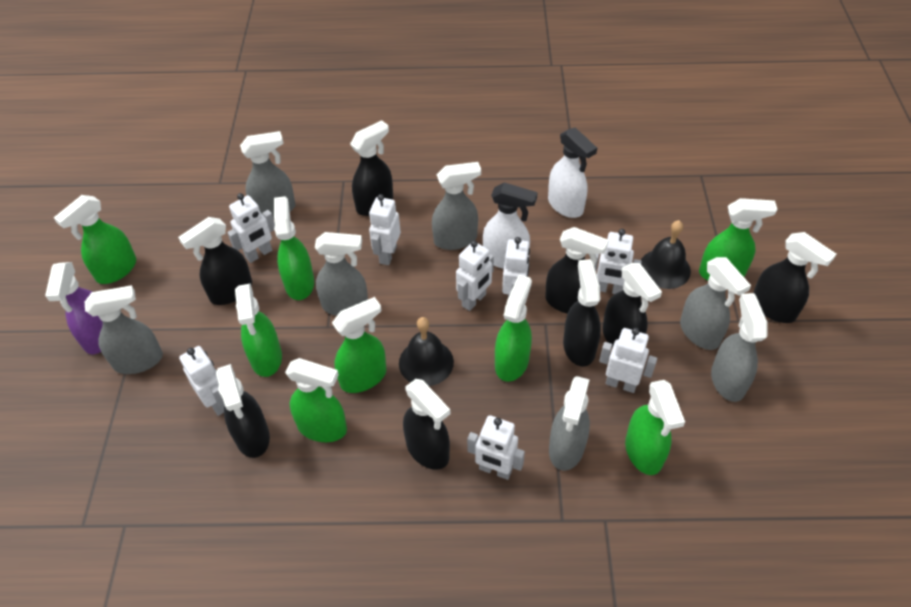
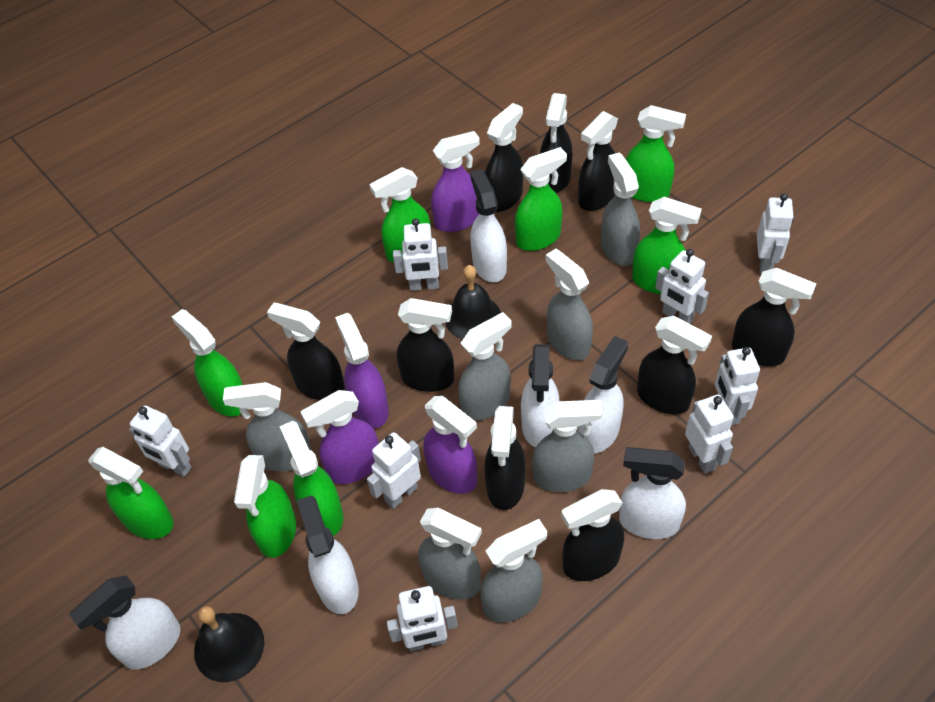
black spray bottle: [178,217,252,305] [216,364,270,458] [350,120,393,216] [403,379,451,470] [545,227,609,314] [563,259,601,367] [602,263,662,347] [753,232,836,323] = 8 -> [267,303,345,400] [397,298,454,392] [485,103,523,212] [485,406,525,510] [540,93,572,193] [561,489,624,581] [578,111,618,211] [637,316,712,414] [732,268,816,366] = 9
purple spray bottle: [45,262,103,354] = 1 -> [301,390,379,484] [335,313,389,428] [424,396,477,494] [431,131,480,232] = 4
white spray bottle: [483,182,538,269] [548,127,597,218] = 2 -> [69,575,181,670] [297,495,359,614] [470,169,507,282] [521,344,560,448] [578,336,628,454] [619,447,686,539] = 6

